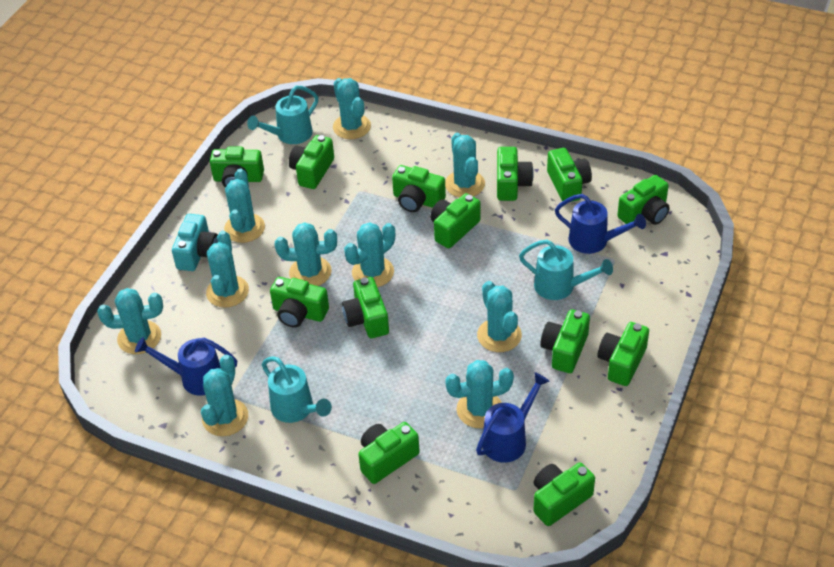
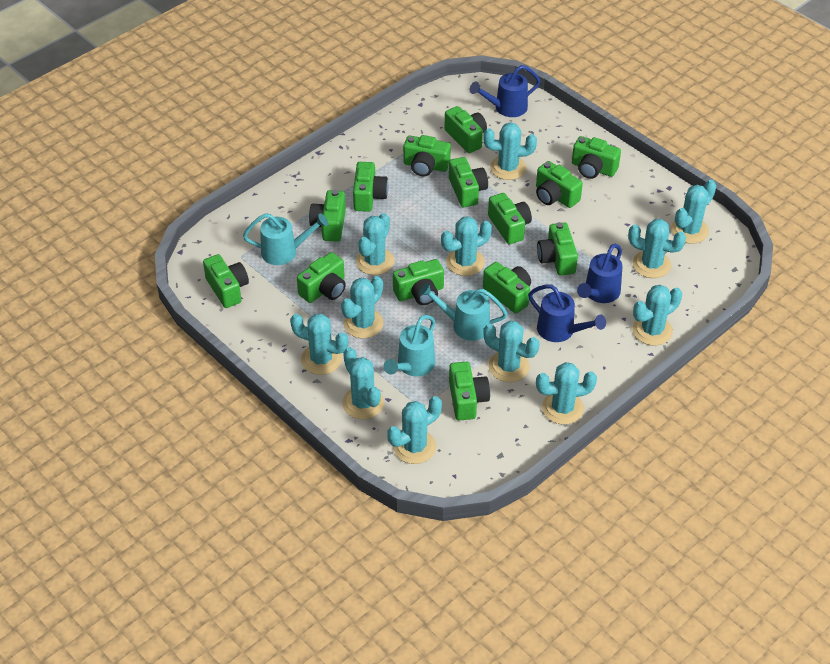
green camera: [210,146,264,188] [270,277,329,328] [289,135,334,189] [342,277,389,338] [358,422,420,484] [392,165,446,212] [430,193,480,249] [497,147,534,201] [533,463,595,526] [540,309,590,373] [547,148,592,202] [597,322,649,386] [617,175,670,225] = 13 -> [203,254,249,308] [297,252,346,303] [309,190,346,242] [353,162,388,212] [393,259,444,305] [403,135,451,176] [444,106,487,153] [449,157,488,207] [449,362,490,421] [483,262,531,314] [488,193,532,244] [536,161,583,208] [537,222,578,276] [572,136,621,179] = 14
turquoise cactus: [98,288,163,354] [201,355,248,436] [206,231,249,308] [224,169,265,243] [275,223,337,286] [333,78,371,139] [344,222,395,287] [445,133,485,197] [445,360,514,429] [477,281,522,352] = 10 -> [290,314,348,375] [341,276,384,338] [342,347,384,419] [356,213,394,275] [387,396,442,464] [441,216,492,276] [483,122,537,180] [483,321,540,382] [536,362,597,425] [628,219,686,278] [632,285,682,346] [671,180,716,244] = 12
turquoise camera: [172,214,218,271] = 1 -> none = 0

